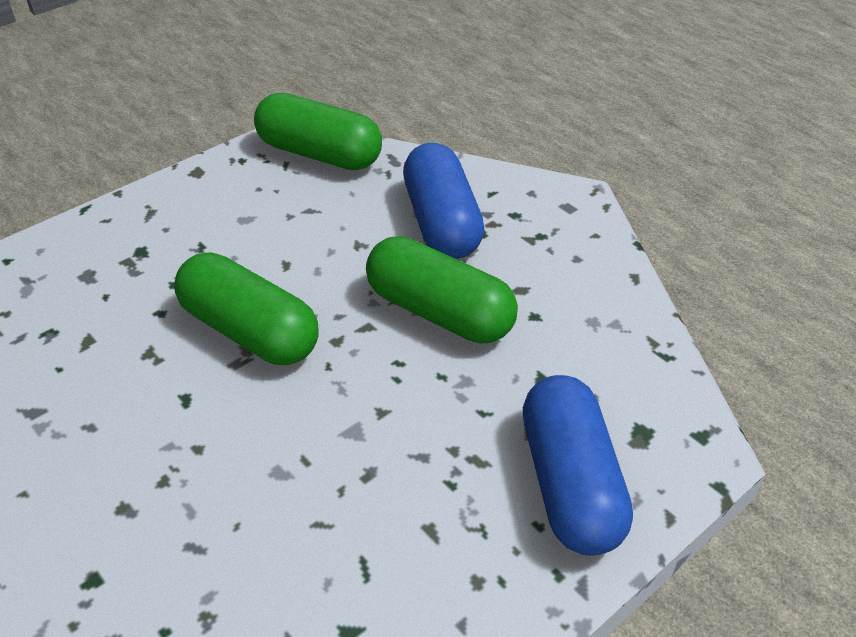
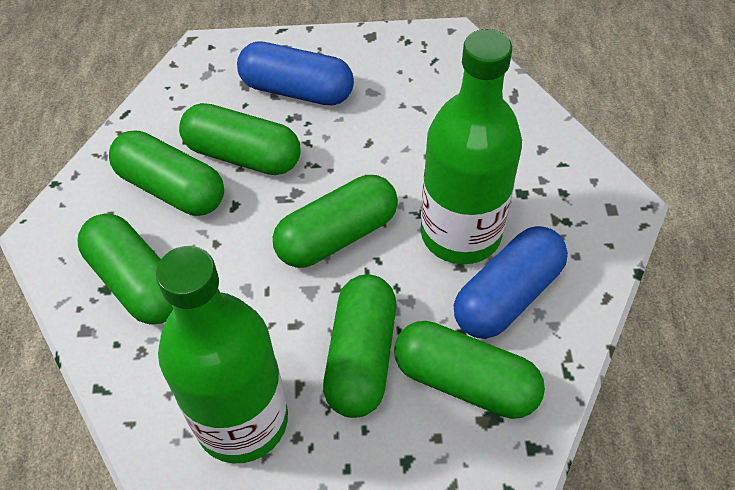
green bottle: none = 0 -> [156,246,288,463] [421,29,522,264] = 2
green capsule: [174,252,319,365] [254,93,382,170] [366,236,518,343] = 3 -> [77,213,173,325] [109,131,224,216] [179,103,301,175] [273,175,398,268] [323,274,396,418] [394,321,545,419] = 6

